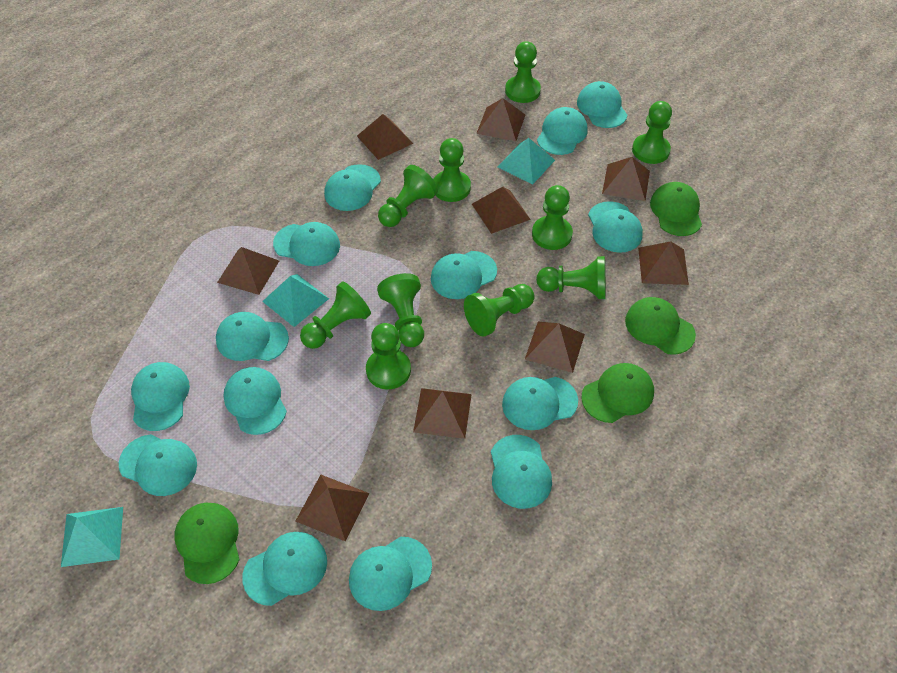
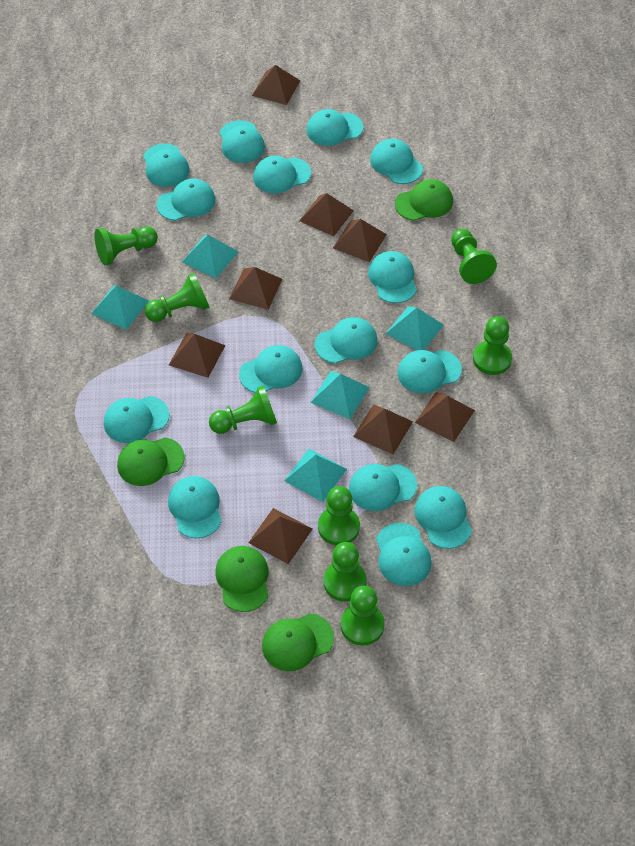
brown pyramid: [217,247,279,295] [296,475,370,541] [357,114,413,160] [413,388,472,439] [472,186,531,234] [476,98,525,141] [525,322,585,373] [602,157,650,201] [638,241,689,285] = 9 -> [169,333,226,378] [229,267,282,310] [248,508,313,564] [252,65,300,105] [299,193,354,236] [333,219,387,262] [353,404,413,454] [415,392,475,442] = 8
green pawn: [300,282,371,349] [366,323,411,389] [377,273,424,347] [378,165,438,227] [433,138,471,202] [464,284,535,337] [505,41,541,103] [532,185,573,250] [536,256,606,299] [632,101,672,164] = 10 -> [95,226,158,265] [145,273,209,322] [209,385,277,434] [318,486,360,546] [323,542,366,602] [340,586,385,646] [451,229,497,284] [473,316,512,375] = 8
turquoise cap: [119,434,197,496] [131,362,190,431] [216,312,289,361] [224,367,287,435] [242,532,327,606] [273,222,340,266] [324,164,381,211] [349,537,432,611] [431,251,497,299] [491,435,552,509] [502,377,578,430] [537,107,588,155] [577,81,627,128] [588,201,643,253] = 14 -> [104,396,169,443] [143,144,190,187] [157,178,215,221] [168,476,222,538] [220,120,265,163] [239,345,303,393] [253,156,311,194] [306,109,363,146] [315,317,377,363] [349,464,417,511] [368,251,417,303] [370,139,423,184] [376,523,432,586] [397,350,462,394] [415,486,472,549] = 15
turquoise pyramid: [61,507,123,567] [262,274,329,327] [498,138,555,185] = 3 -> [91,285,149,330] [182,235,239,278] [284,449,347,502] [310,371,370,419] [386,306,444,350] = 5

